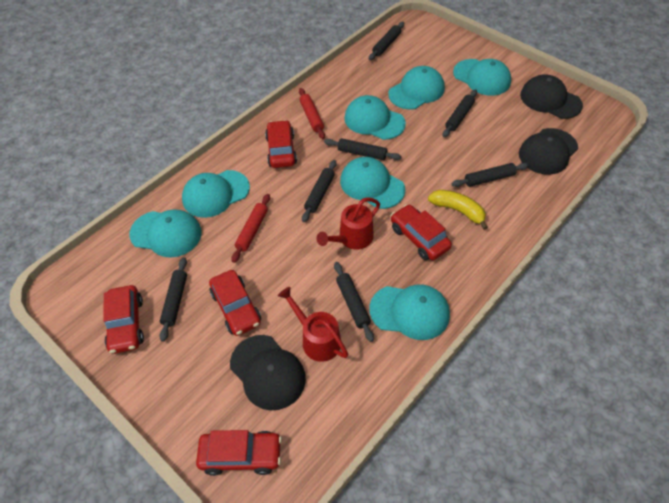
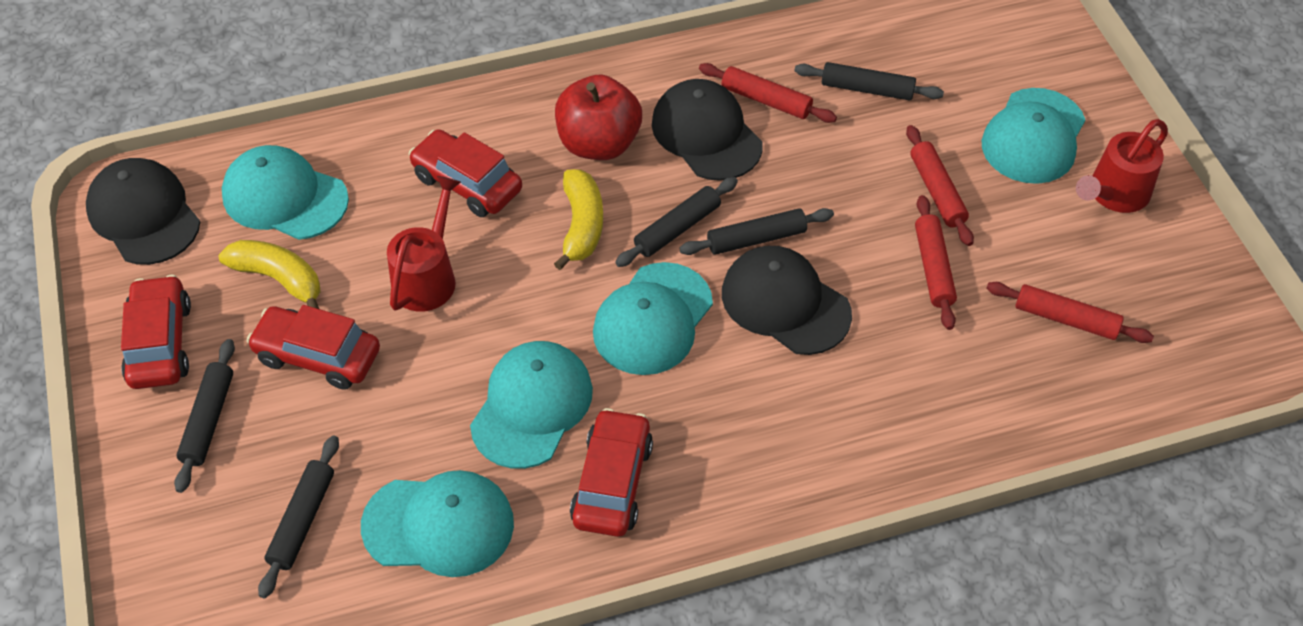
black rolling pin: [159,257,187,342] [302,160,337,222] [324,138,402,160] [334,262,374,342] [369,22,404,60] [443,89,477,137] [452,163,529,187] = 7 -> [174,339,235,493] [258,435,339,599] [615,177,738,267] [679,208,834,255] [794,62,944,101] = 5
red apple: none = 0 -> [555,75,642,160] = 1
red car: [103,285,144,354] [196,430,282,476] [209,270,261,336] [265,120,297,168] [391,204,452,260] = 5 -> [121,275,191,389] [247,305,380,390] [409,129,522,217] [570,408,653,537] = 4
red rolling pin: [231,194,270,263] [299,88,325,139] = 2 -> [699,63,837,123] [906,125,974,246] [915,195,957,330] [986,282,1154,343] = 4
turquoise cap: [129,210,202,258] [182,170,250,218] [340,157,405,209] [344,95,406,140] [370,285,450,340] [388,66,445,110] [453,59,511,96] = 7 -> [222,145,349,240] [361,470,514,577] [470,341,593,469] [593,262,713,375] [982,88,1085,184] = 5
yellow banana: [428,190,488,230] = 1 -> [218,240,321,309] [554,169,603,270] = 2

